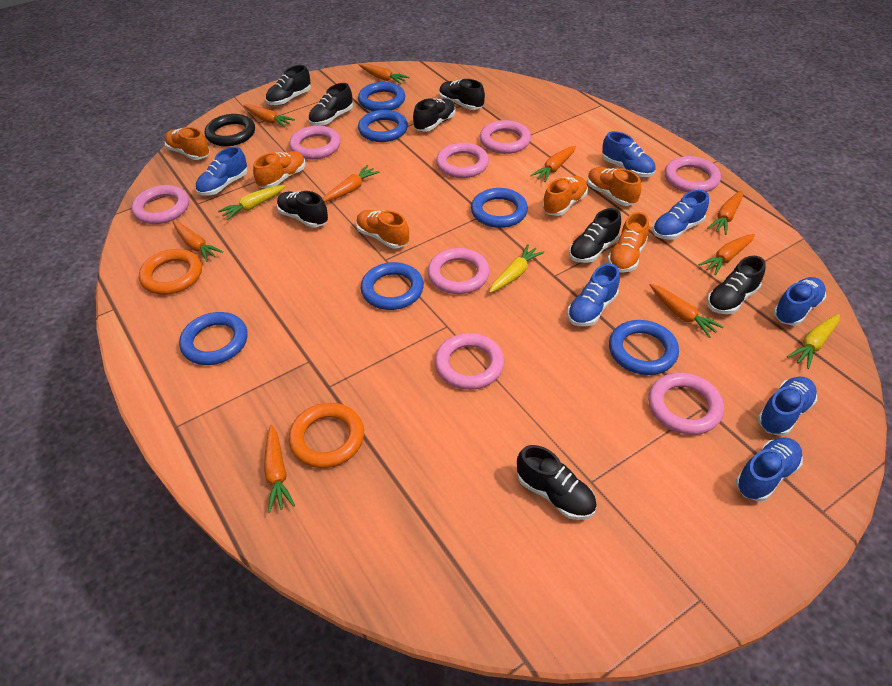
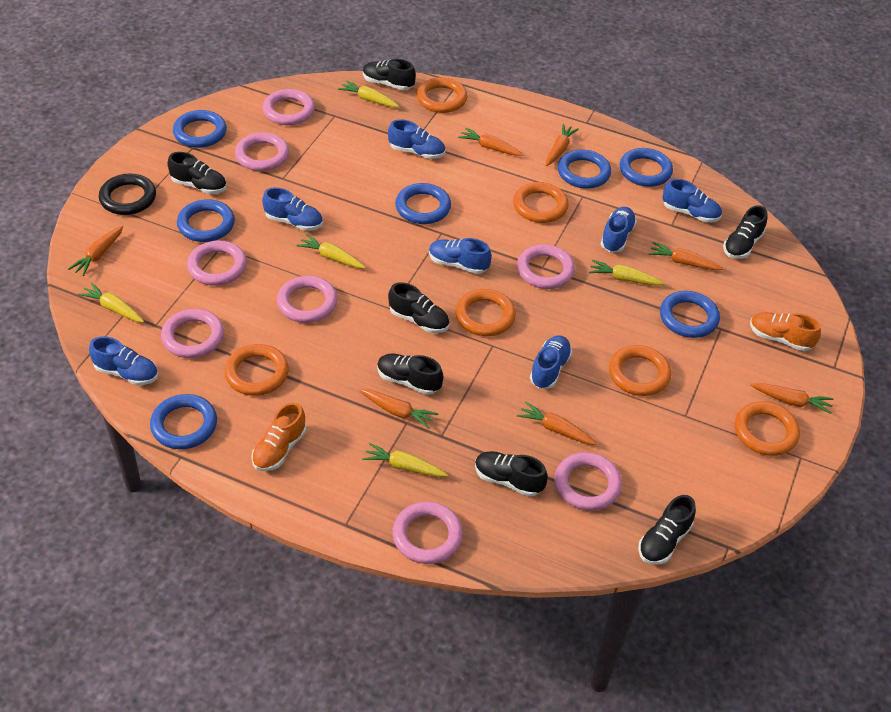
black shoe: [266,65,311,106] [277,191,328,228] [308,83,353,126] [413,98,456,132] [439,79,485,110] [517,445,597,520] [569,208,621,263] [707,256,766,314] = 8 -> [167,152,227,194] [363,59,416,90] [377,353,443,395] [388,282,450,333] [475,451,548,497] [638,495,696,564] [723,205,767,259] = 7
blue ring: [179,312,247,365] [358,82,405,111] [358,110,408,142] [361,262,424,310] [471,188,528,228] [609,320,679,375] = 6 -> [150,394,217,449] [173,110,227,148] [177,199,235,242] [395,183,451,224] [558,149,611,189] [620,148,673,187] [660,291,720,338] = 7
orange carrot: [173,222,223,262] [243,104,295,128] [264,425,295,513] [323,165,380,202] [359,63,409,84] [530,146,576,182] [650,284,723,338] [698,234,755,275] [707,191,743,235] = 9 -> [68,225,123,276] [360,389,438,429] [458,128,523,156] [517,402,597,445] [546,124,579,166] [649,242,723,270] [751,383,834,414] = 7
orange ring: [139,249,202,295] [289,403,364,468] = 2 -> [224,344,289,396] [417,77,467,113] [456,289,516,336] [513,182,569,223] [609,345,671,396] [735,401,800,456] = 6
orange shoe: [164,127,210,160] [253,151,306,188] [356,210,409,249] [542,176,588,216] [587,167,641,206] [608,212,649,273] = 6 -> [251,402,306,471] [750,312,821,351] = 2
yellow carrot: [218,185,285,220] [489,244,544,293] [787,314,840,369] = 3 -> [78,282,144,323] [296,234,366,269] [338,80,399,107] [362,443,448,477] [589,260,665,286] = 5

